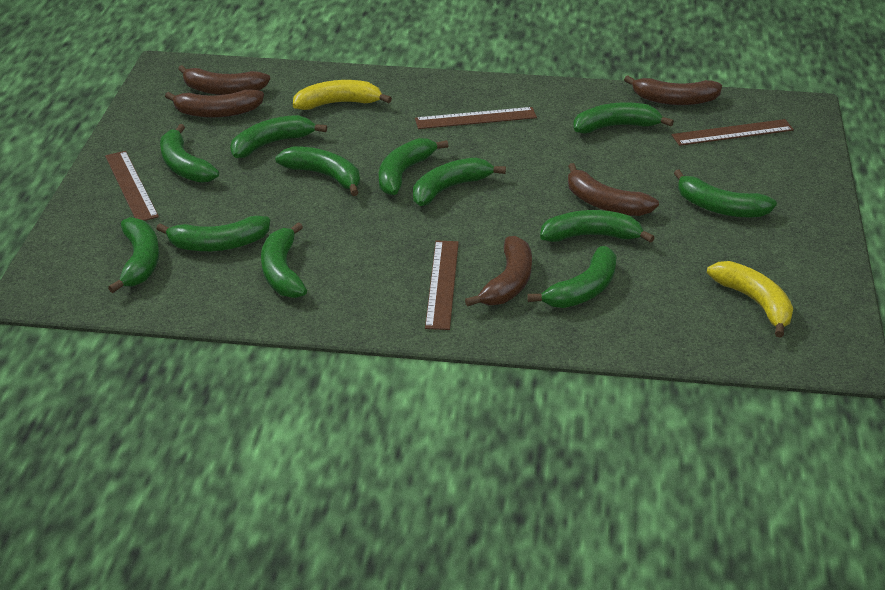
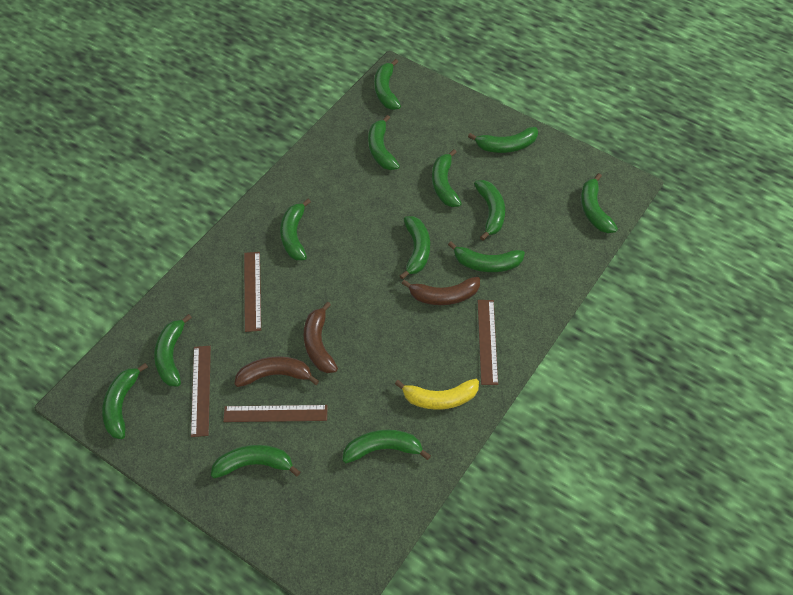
brown banana: [165,89,264,118] [178,65,270,95] [465,236,532,307] [568,163,659,216] [624,75,722,105] = 5 -> [234,356,319,387] [304,302,338,373] [401,277,480,305] = 3
green banana: [108,217,159,293] [156,216,270,252] [160,124,219,183] [230,115,327,158] [261,222,307,298] [275,146,360,196] [379,138,448,195] [413,158,506,206] [527,246,617,308] [540,210,655,243] [573,102,674,134] [674,170,777,218] = 12 -> [102,363,148,439] [154,314,192,386] [211,445,300,478] [280,199,311,260] [343,430,431,463] [368,115,400,170] [374,59,401,110] [400,216,430,279] [432,149,462,207] [448,241,525,272] [468,127,538,153] [474,180,505,241] [581,173,618,233] = 13
yellow banana: [293,80,392,110] [707,261,793,338] = 2 -> [395,379,479,410] = 1

